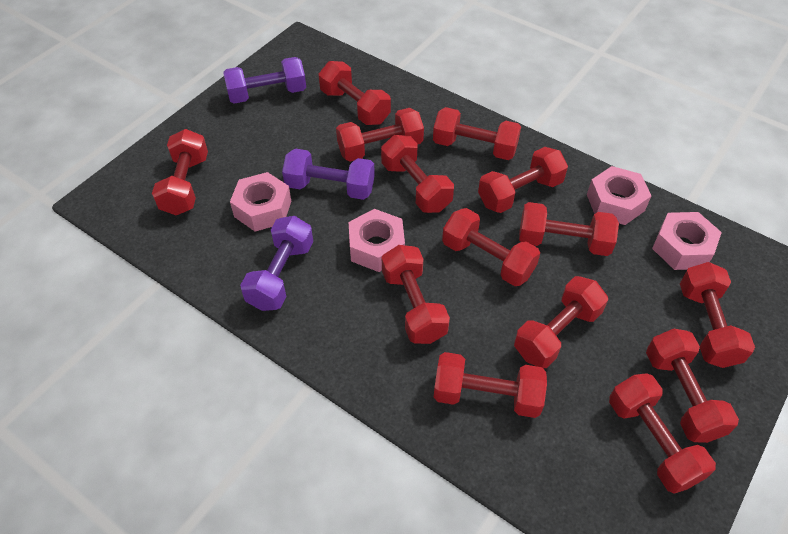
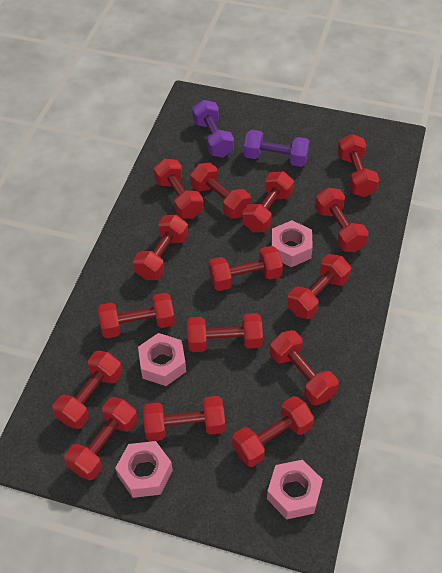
purple dumbbell: [223,57,306,104] [240,216,313,311] [282,149,375,200] = 3 -> [192,100,234,158] [244,130,310,167] = 2
red dumbbell: [152,129,208,215] [319,61,391,125] [336,108,424,162] [381,135,454,213] [382,245,450,344] [433,107,521,160] [433,352,547,418] [442,208,540,286] [478,147,568,213] [514,276,608,368] [519,202,619,256] [609,373,716,494] [646,328,739,443] [680,262,755,368] = 14 -> [53,351,122,429] [64,397,137,480] [98,293,175,338] [133,215,188,280] [143,396,225,441] [154,159,203,219] [187,313,263,352] [190,163,251,219] [209,246,283,291] [232,396,314,467] [242,171,294,232] [270,330,339,405] [287,254,351,319] [315,188,369,252] [337,134,379,197] = 15

